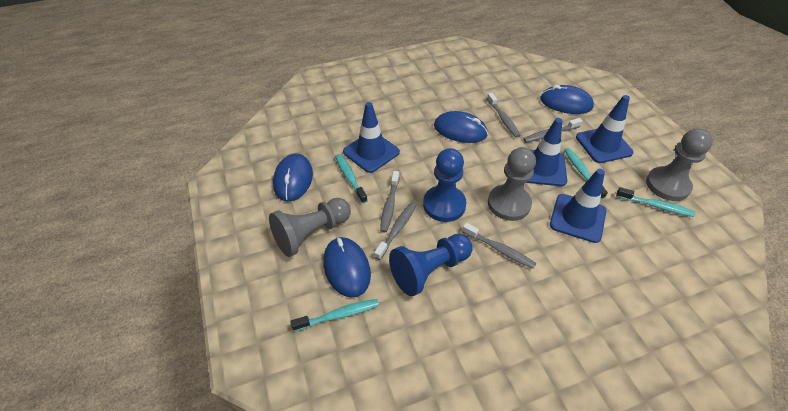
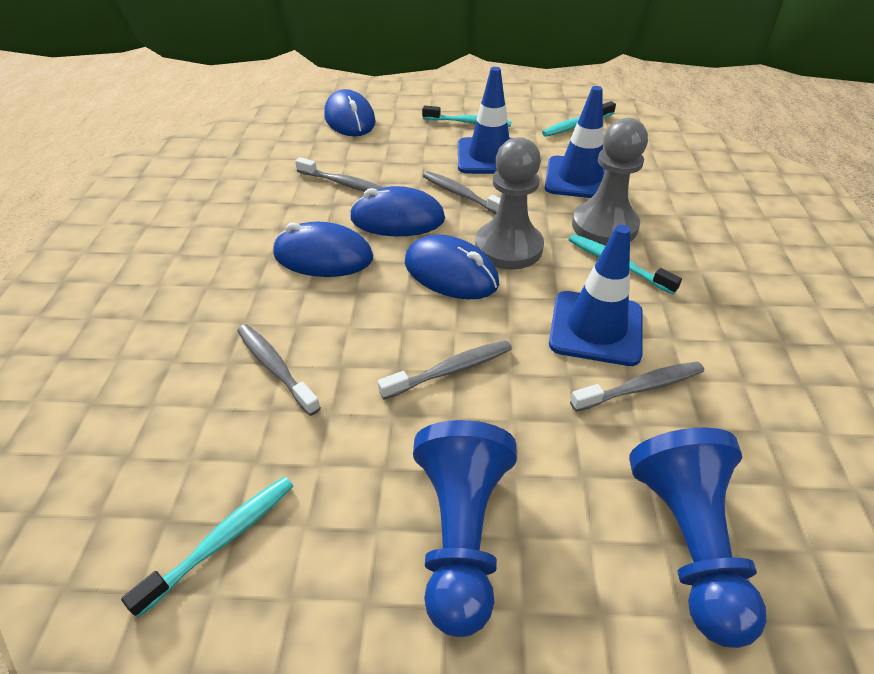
blue traffic cone: [343,102,400,173] [525,118,567,186] [550,169,606,243] [576,95,633,163] = 4 -> [458,67,513,174] [545,86,606,198] [549,225,643,366] = 3
grey pawn: [269,198,351,257] [488,147,536,221] [646,129,713,201] = 3 -> [475,137,544,270] [572,118,648,246] = 2

